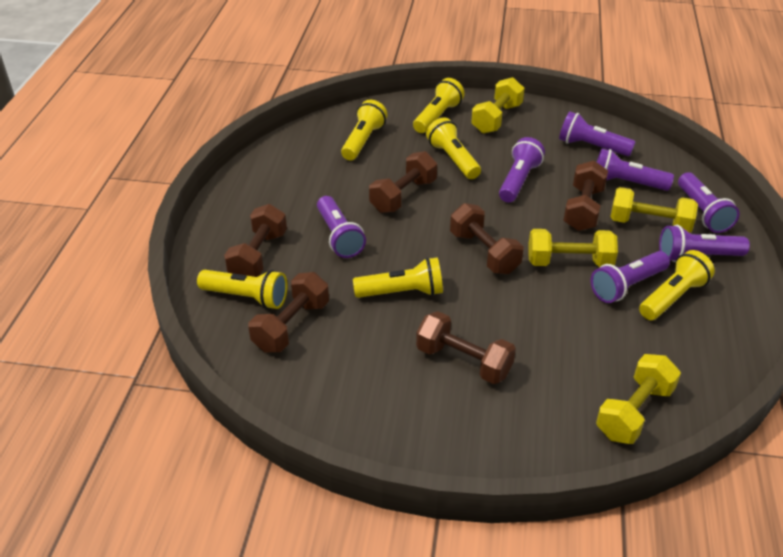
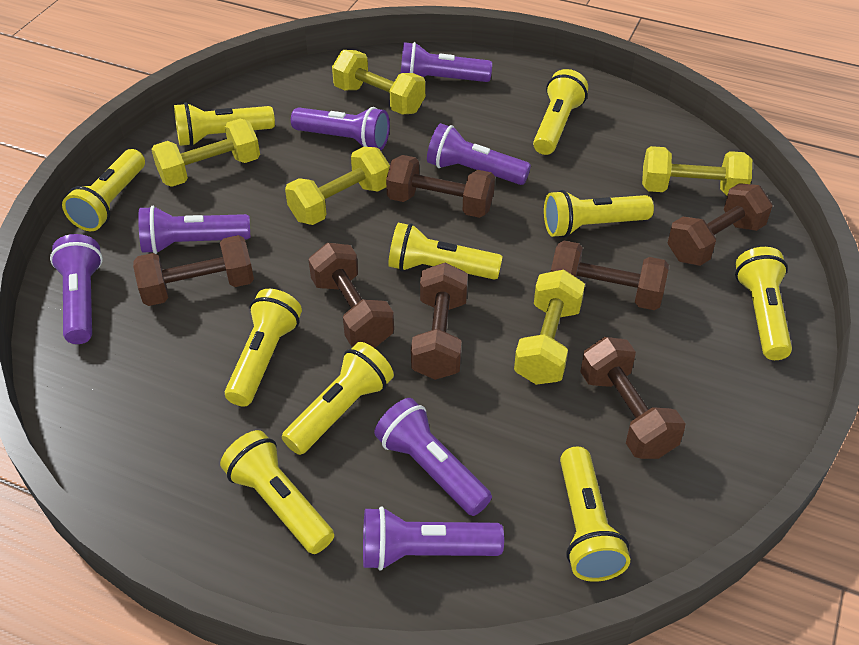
brown dumbbell: [224,204,287,277] [248,272,329,352] [369,151,437,213] [416,311,516,384] [450,203,523,274] [563,161,608,231] = 6 -> [133,235,254,306] [308,243,394,348] [386,155,495,218] [411,263,468,380] [551,241,669,310] [580,337,686,459] [667,183,773,266] = 7
yellow dumbbell: [471,77,525,134] [528,229,618,267] [596,354,681,444] [611,187,698,233] = 4 -> [151,119,260,187] [285,147,390,225] [332,50,425,115] [514,270,585,385] [642,146,752,195] = 5
yellow flashlight: [197,270,288,309] [341,100,388,160] [353,257,443,298] [413,78,465,133] [426,117,481,179] [639,250,715,320] = 6 -> [62,149,145,231] [174,102,275,146] [220,430,334,554] [225,289,302,406] [282,342,394,455] [388,222,503,280] [533,69,588,155] [544,190,654,238] [560,447,630,582] [735,247,792,360] = 10

